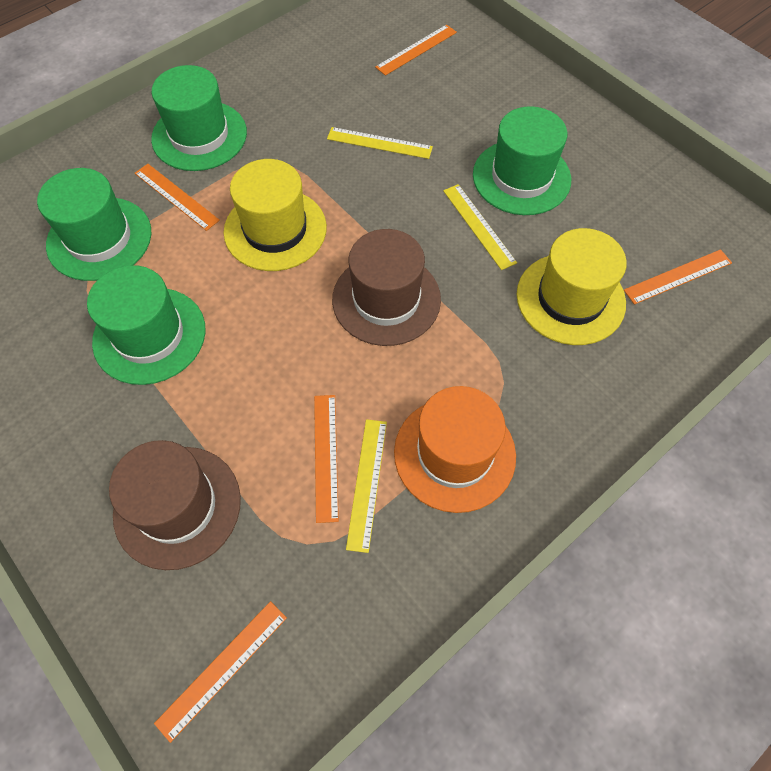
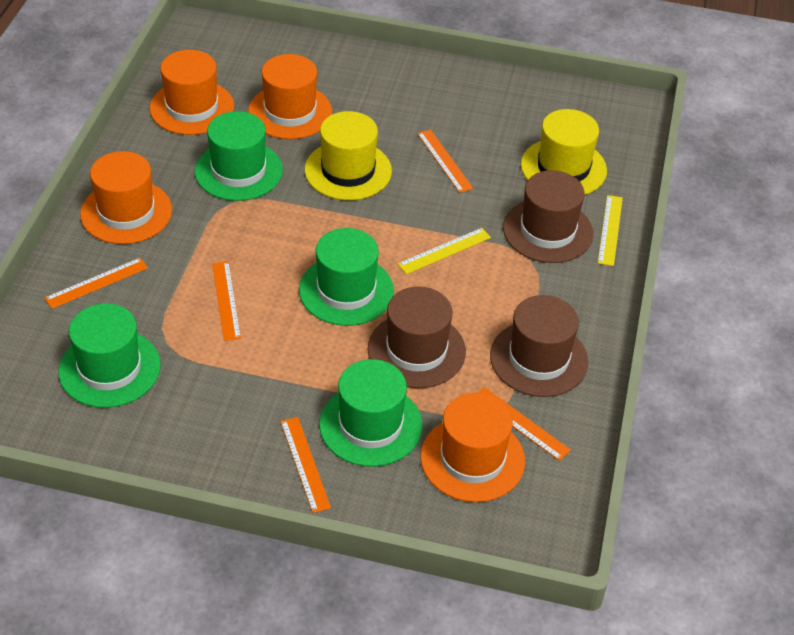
brown hat: [109,440,241,570] [332,229,441,346] = 2 -> [368,287,466,388] [490,295,588,397] [503,170,593,263] = 3
orange hat: [394,386,516,513] = 1 -> [80,151,172,244] [149,50,234,135] [248,54,332,139] [420,393,525,502] = 4
yellow ruler: [327,127,433,159] [346,419,387,553] [443,184,517,270] = 3 -> [398,228,491,274] [598,195,623,266] = 2

